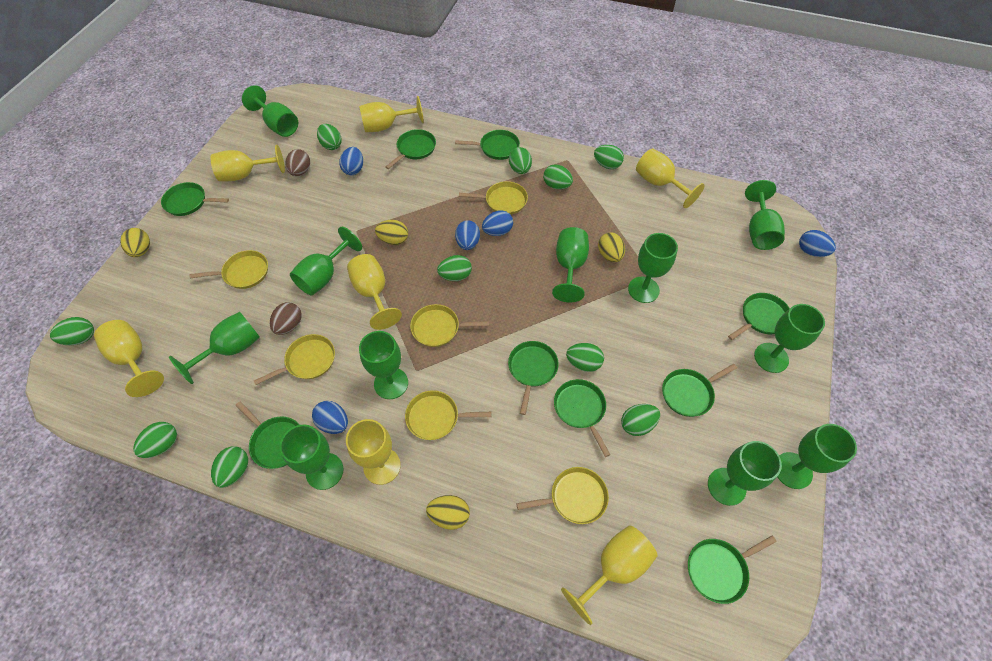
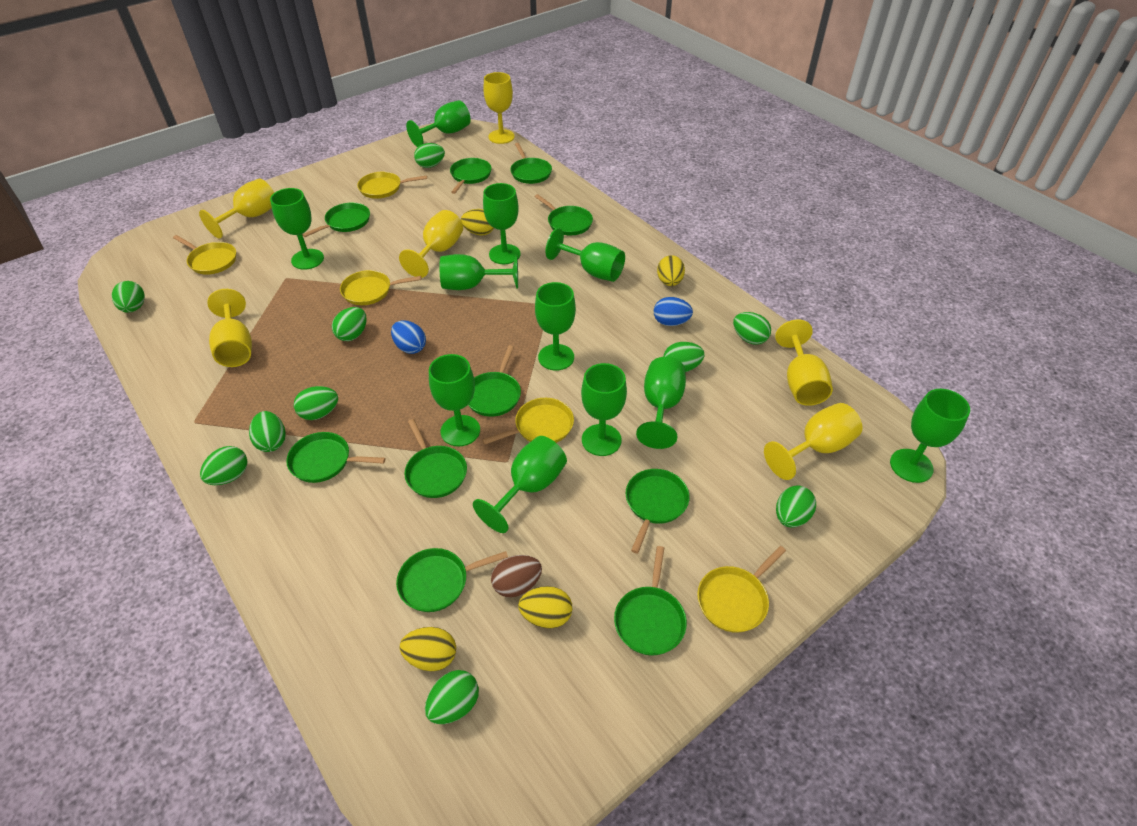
blue egg: [312,401,348,434] [339,147,363,175] [455,220,480,250] [482,210,513,236] [799,230,836,257] = 5 -> [391,320,426,354] [654,297,693,326] = 2
brown egg: [270,302,302,335] [285,149,310,176] = 2 -> [491,555,542,598] = 1
green pan: [161,182,229,216] [235,401,299,469] [385,129,436,169] [455,130,520,160] [508,341,559,415] [554,379,610,457] [662,364,737,417] [688,535,777,604] [728,293,790,340] = 9 -> [286,432,385,483] [302,203,370,237] [396,548,508,612] [405,419,467,498] [450,158,492,194] [468,345,521,417] [510,143,552,184] [535,194,593,235] [614,546,687,656] [626,469,690,554] = 10
yellow goblet: [94,320,164,397] [210,145,285,181] [346,419,401,485] [347,254,402,330] [359,96,424,132] [561,525,658,625] [636,148,705,208] = 7 -> [199,178,274,238] [207,289,252,367] [399,210,463,278] [483,72,515,144] [764,403,862,480] [775,320,833,406] = 6
yellow pan: [190,250,268,289] [254,334,335,385] [405,390,492,440] [410,304,490,347] [459,181,528,215] [517,467,609,524] = 6 -> [173,235,236,275] [340,270,421,305] [357,172,427,199] [482,398,574,445] [697,546,786,633] = 5

